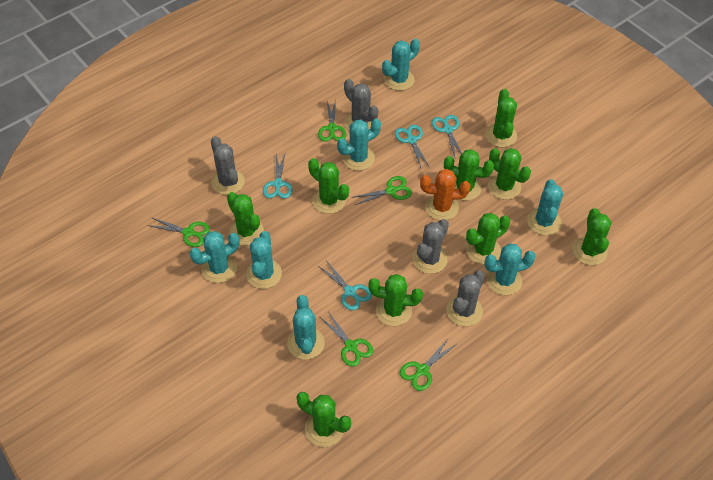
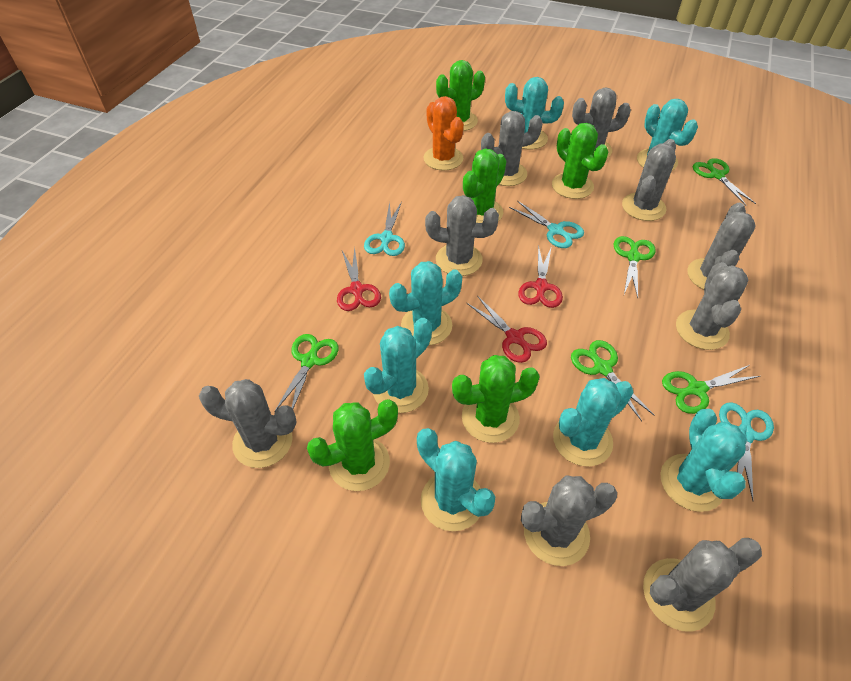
green cactus: [227,192,264,246] [296,392,351,447] [308,158,349,214] [368,274,423,326] [444,149,494,201] [466,213,510,264] [485,89,517,147] [488,148,531,200] [573,208,611,265] = 9 -> [307,399,398,491] [436,60,485,131] [452,355,540,443] [463,149,506,223] [552,123,608,199] = 5
grey cactus: [211,136,245,195] [344,79,378,131] [412,219,449,274] [446,270,485,326] = 4 -> [199,379,297,468] [425,195,499,276] [481,111,543,186] [521,475,617,566] [572,88,631,158] [622,139,676,221] [643,538,762,632] [676,262,748,350] [687,202,756,290] = 9
red scissors: none = 0 -> [337,247,381,311] [467,296,547,363] [518,245,563,308] = 3
turquoise scissors: [263,154,292,199] [318,262,372,311] [395,125,430,168] [432,115,462,157] = 4 -> [364,202,405,256] [509,201,584,248] [719,402,774,500] = 3

